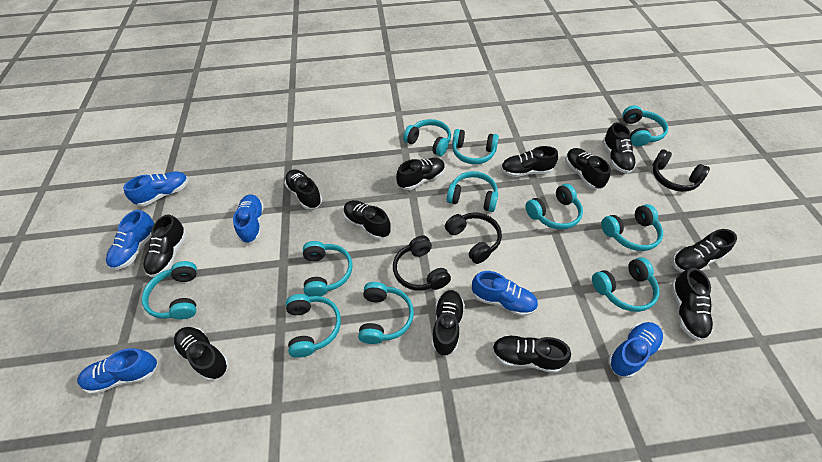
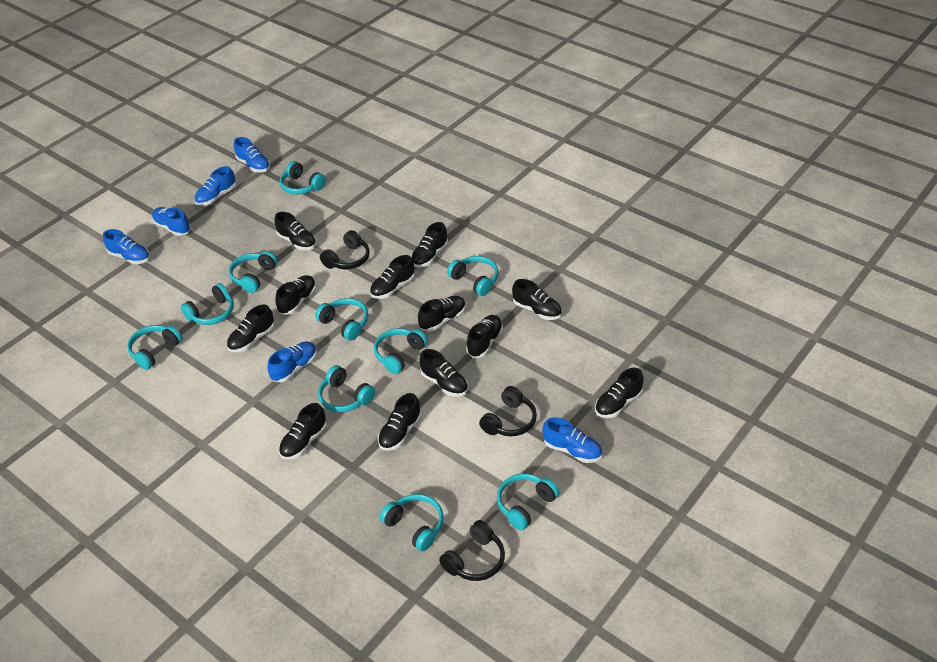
turquoise headphones: [142,261,197,319] [286,294,341,358] [303,241,353,297] [358,282,414,344] [403,119,451,156] [447,171,498,212] [452,129,499,164] [525,184,583,230] [592,257,659,312] [601,204,663,251] [622,105,668,147] = 11 -> [127,325,183,370] [181,283,234,325] [229,251,278,293] [280,161,326,195] [315,298,368,341] [318,365,375,412] [374,328,428,374] [380,494,443,551] [447,256,499,296] [497,474,560,530] = 10

